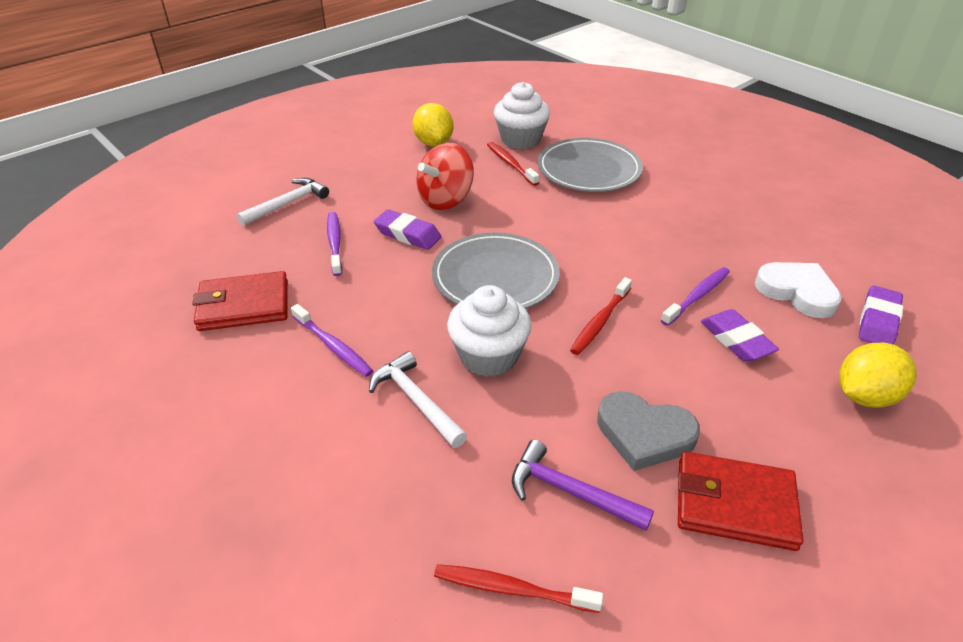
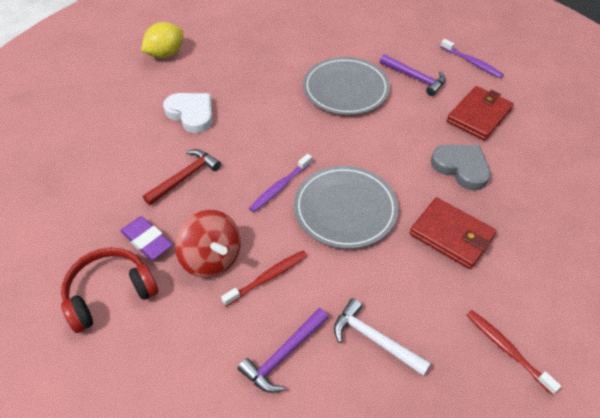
purple eraser: [374,209,441,250] [701,309,779,362] [859,286,903,345] = 3 -> [121,216,173,260] = 1
purple hammer: [512,440,654,531] = 1 -> [238,308,328,393] [380,54,446,96] = 2
purple toothbrush: [291,304,373,377] [327,212,342,276] [661,267,730,326] = 3 -> [249,154,312,212] [440,39,504,78] = 2
red hammer: none = 0 -> [143,149,221,206] = 1
red headphones: none = 0 -> [61,248,158,333] = 1
red toothbrush: [434,564,603,613] [487,142,539,186] [570,277,632,355] = 3 -> [221,250,307,307] [467,310,561,395] = 2
white cupcake: [447,285,532,377] [494,82,550,149] = 2 -> none = 0
white hammer: [237,178,329,226] [369,351,467,448] = 2 -> [334,298,431,376] = 1
yellow lemon: [412,103,454,146] [839,343,917,408] = 2 -> [141,22,183,58] = 1

